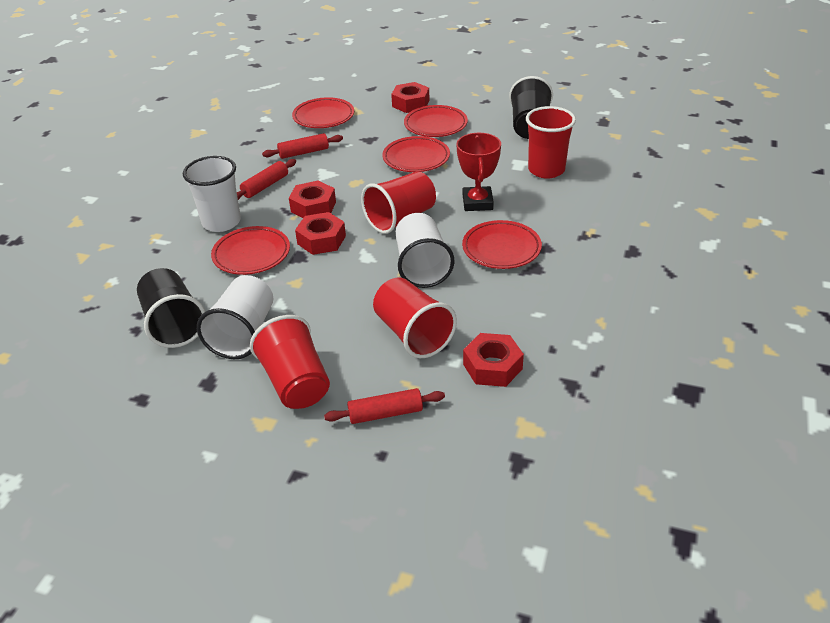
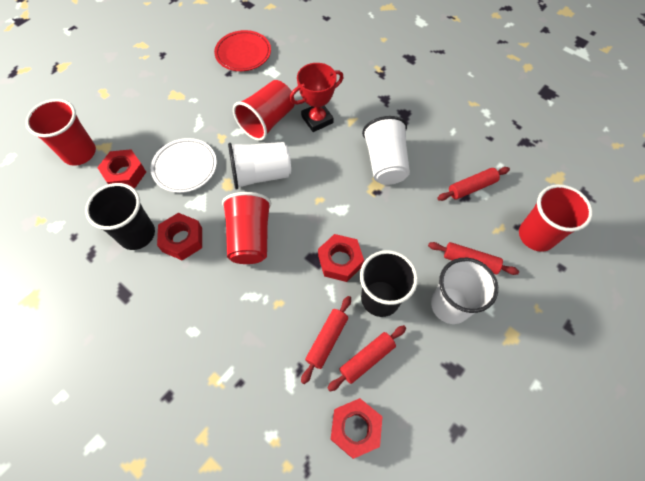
red plate: [211,226,290,275] [292,97,354,128] [382,136,450,172] [404,105,468,137] [462,220,542,269] = 5 -> [214,30,271,71] = 1
red rolling pin: [237,159,296,200] [262,133,343,159] [324,388,445,424] = 3 -> [301,296,351,384] [327,325,406,392] [428,242,519,275] [437,167,510,201] = 4
white plate: none = 0 -> [151,138,217,193] = 1

